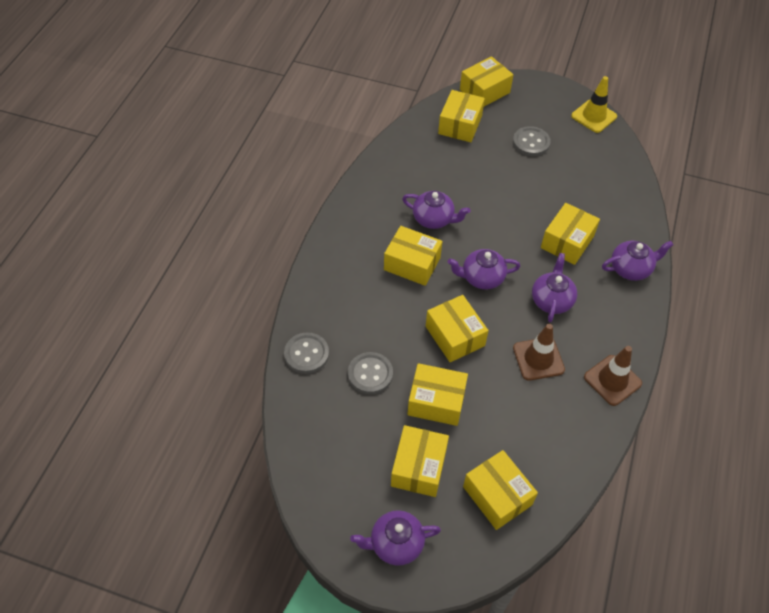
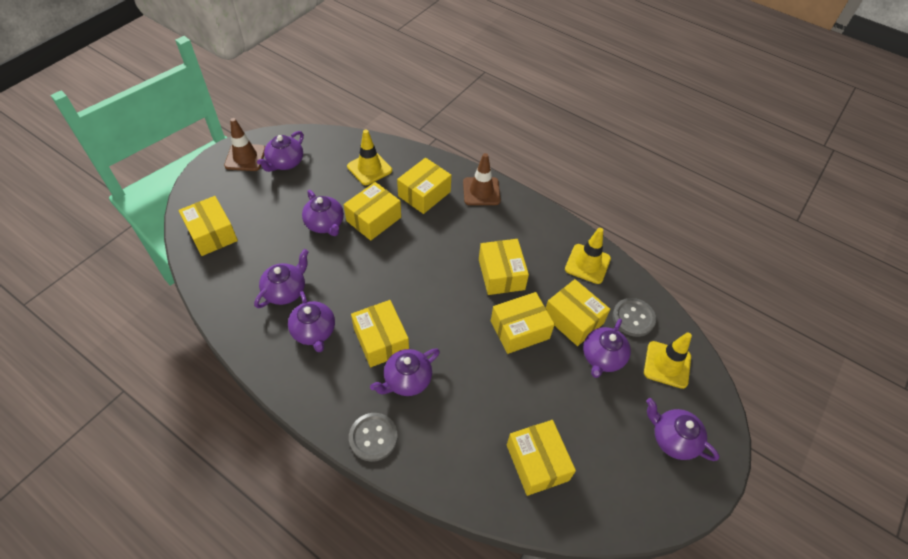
grey button: [284,332,329,374] [348,352,393,394] [513,126,551,156] = 3 -> [349,413,398,462] [612,298,656,337] = 2
purple teapot: [350,510,441,566] [402,191,470,229] [448,249,520,290] [532,253,577,323] [602,241,673,281] = 5 -> [254,249,309,308] [257,131,304,172] [288,291,335,352] [302,190,344,236] [370,348,440,396] [583,319,631,378] [646,398,719,461] = 7
yellow traffic cone: [571,76,617,133] = 1 -> [347,129,392,185] [565,228,611,284] [644,333,692,389] = 3

